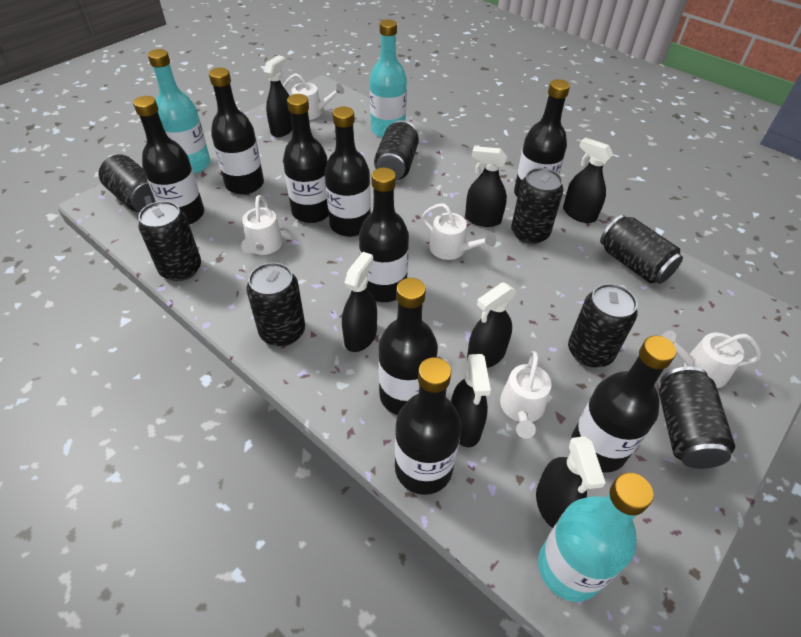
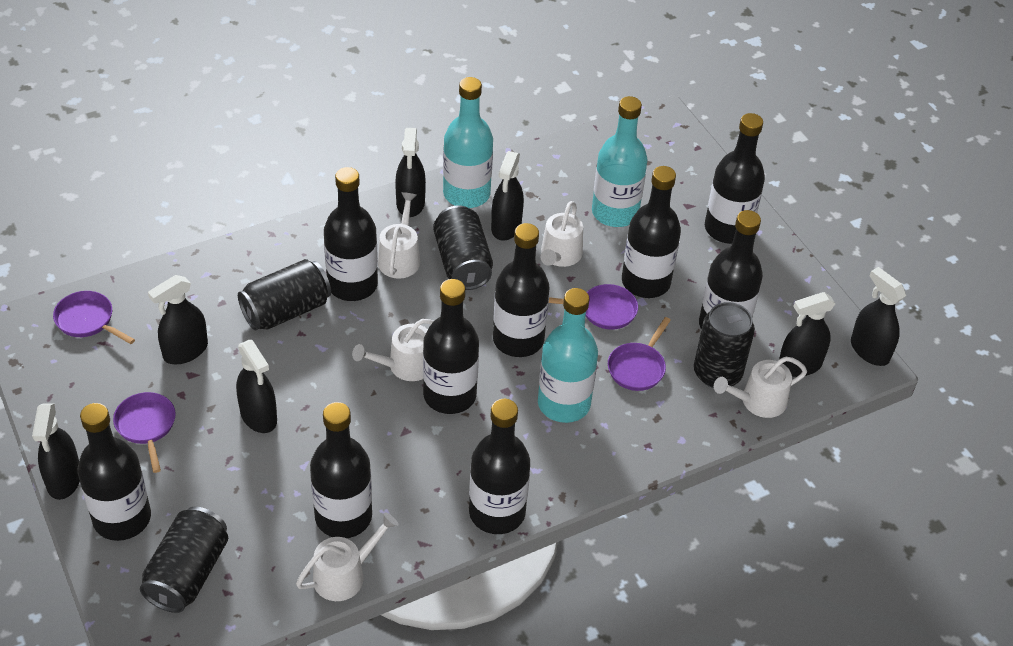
black can: [99,155,156,213] [138,201,201,281] [247,262,305,346] [374,120,419,180] [511,168,564,244] [568,284,637,368] [600,215,683,284] [659,366,735,469] = 8 -> [140,507,228,613] [238,259,331,331] [433,205,493,290] [694,302,755,388] = 4
purple pan: none = 0 -> [53,291,135,344] [113,392,176,473] [549,284,638,330] [608,317,671,391] = 4

